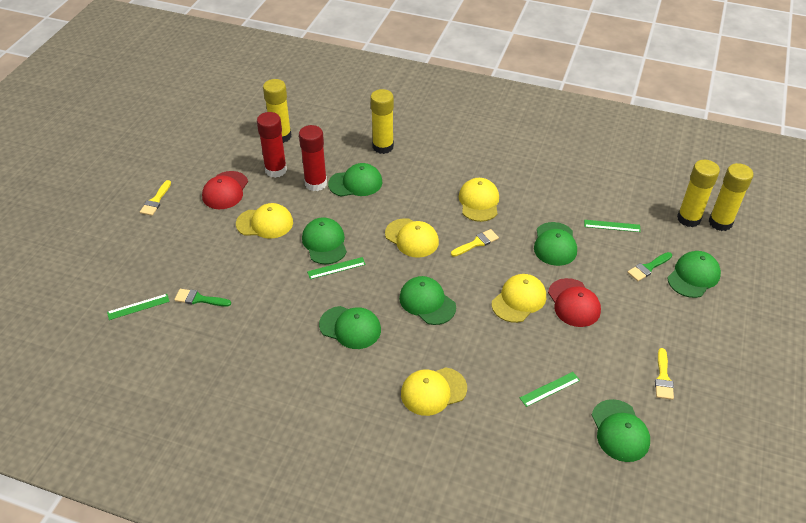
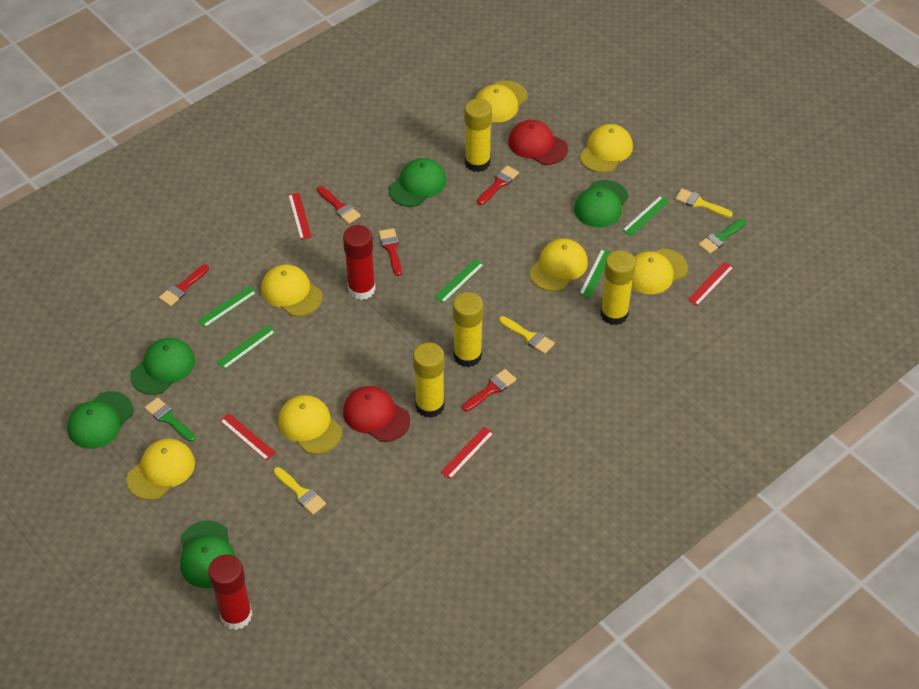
green cap: [302,217,347,264] [319,306,381,349] [328,163,382,196] [399,276,456,325] [534,222,577,266] [592,399,650,462] [668,251,721,298] = 7 -> [67,391,133,449] [130,338,195,395] [180,520,236,588] [388,158,446,207] [574,180,629,228] = 5
green ruler: [107,294,170,320] [307,257,366,279] [520,372,580,407] [584,220,641,232] = 4 -> [198,286,257,328] [217,325,276,370] [434,259,484,303] [579,249,612,298] [622,196,670,236] = 5
red brush: none = 0 -> [159,264,209,306] [317,186,361,224] [379,228,402,276] [462,369,516,412] [477,165,519,205] = 5
red ruler: none = 0 -> [220,413,276,461] [288,193,312,240] [440,427,494,479] [688,262,734,306] = 4
yellow cap: [236,203,293,239] [385,218,439,258] [401,367,467,416] [459,178,499,222] [492,274,546,323] = 5 -> [126,439,195,500] [261,264,323,317] [278,395,342,454] [475,81,528,122] [529,239,588,291] [579,124,633,173] [631,248,688,294] = 7

